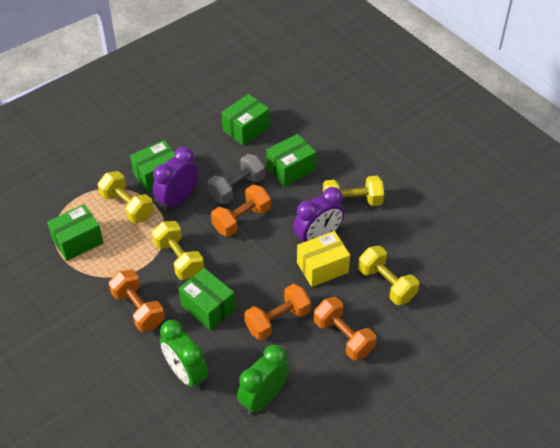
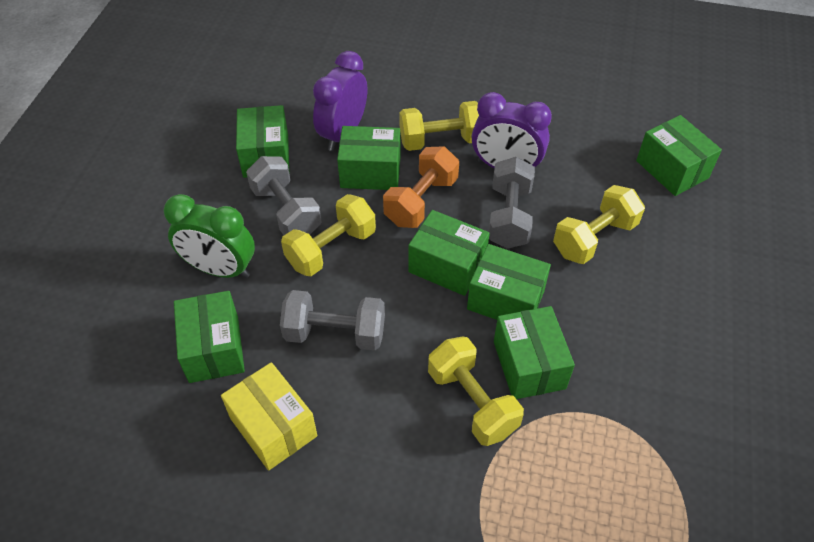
green box: [47,204,104,261] [130,140,175,193] [179,268,235,330] [222,94,270,146] [266,134,316,187] = 5 -> [174,291,245,383] [236,105,289,178] [337,126,401,190] [408,210,490,296] [467,244,551,320] [494,306,575,399] [636,115,722,196] = 7
green clock: [160,320,208,390] [237,345,289,415] = 2 -> [164,194,255,278] = 1
grey dumbbell: [207,154,265,204] = 1 -> [246,156,322,236] [280,290,385,351] [489,157,535,249] = 3
orange dumbbell: [109,270,165,332] [211,185,271,237] [244,284,311,340] [314,297,376,361] = 4 -> [383,147,459,228] = 1

